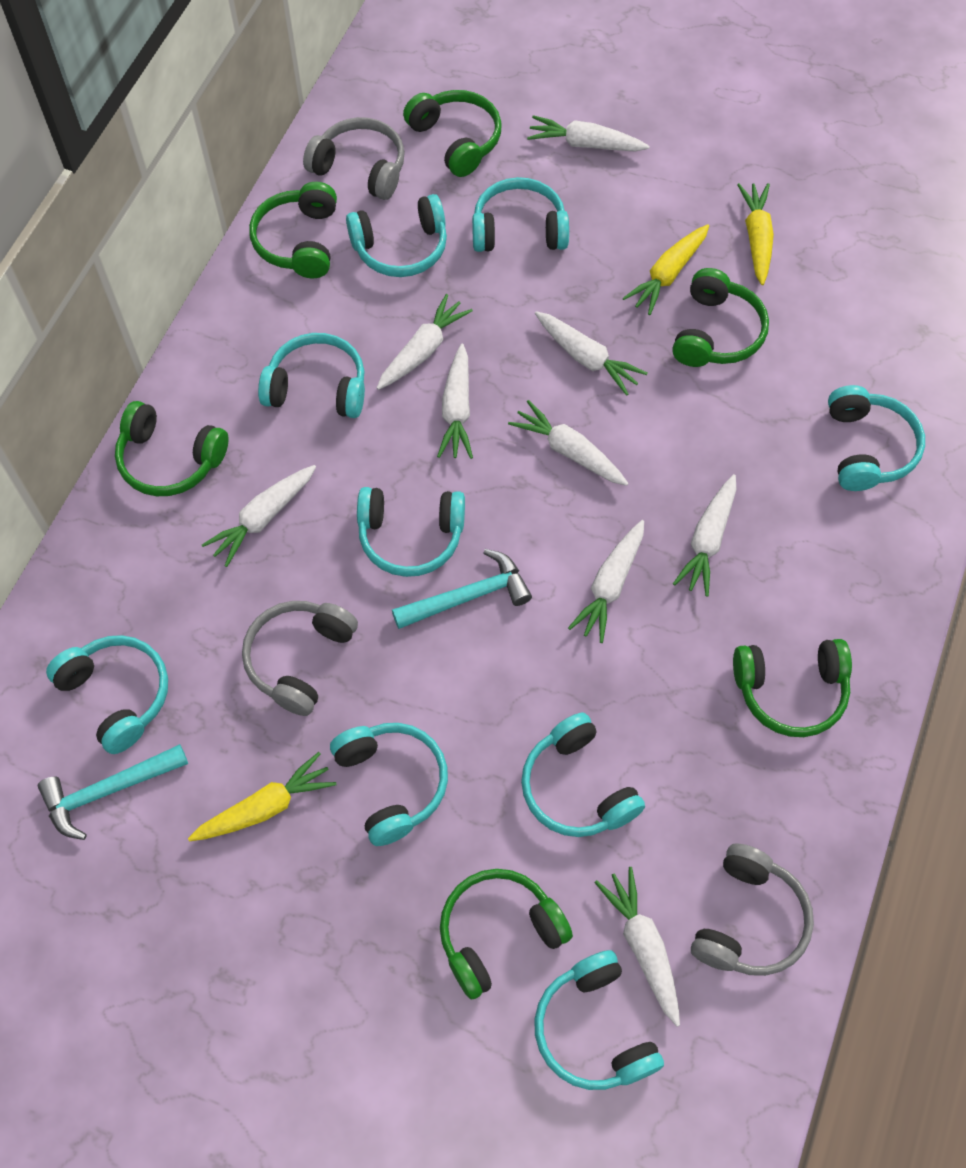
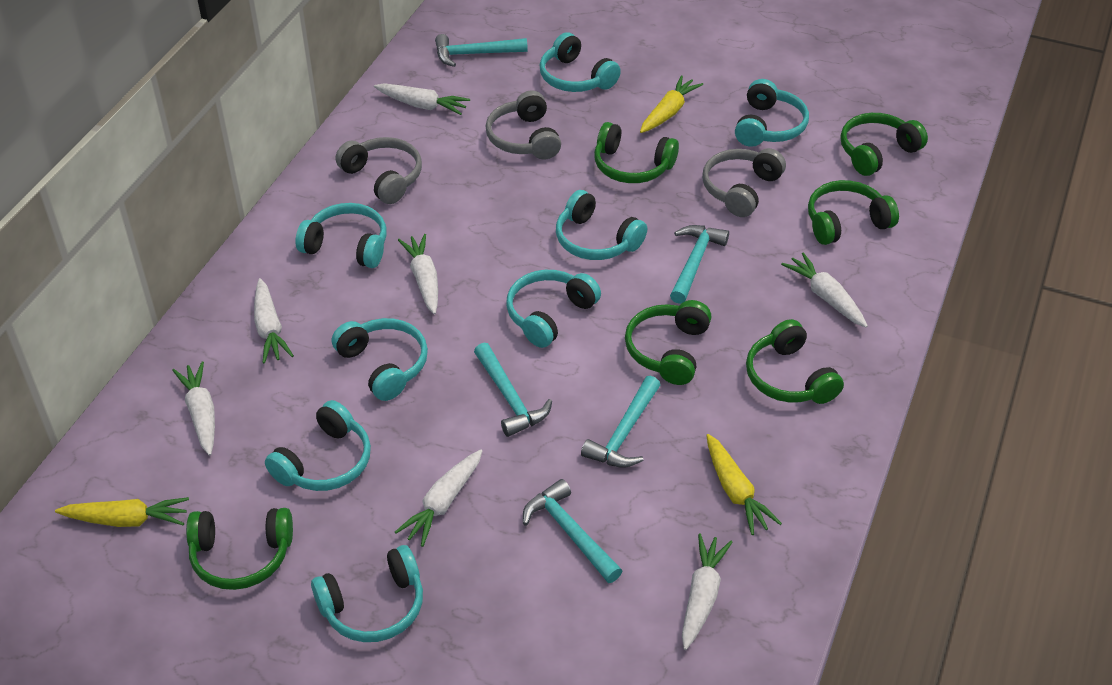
turquoise hammer: [38,744,188,840] [392,549,532,629] = 2 -> [435,34,528,67] [474,343,552,437] [523,479,622,583] [581,376,660,468] [670,225,729,304] = 5
turquoise headphones: [46,635,168,754] [258,333,365,418] [330,723,448,846] [346,194,447,277] [357,487,465,577] [472,177,569,252] [521,713,645,837] [534,950,664,1090] [828,385,925,491] = 9 -> [265,400,371,491] [295,203,387,268] [311,545,423,642] [332,318,428,401] [506,270,601,348] [540,32,621,92] [556,190,647,260] [735,79,809,147] = 8
white carrot: [202,465,316,567] [377,294,473,390] [437,344,473,459] [508,400,628,486] [527,115,650,151] [535,311,647,396] [568,520,644,643] [594,867,680,1027] [673,474,736,596] = 9 -> [172,361,215,456] [254,278,294,363] [374,83,470,115] [395,449,482,547] [398,234,438,314] [682,534,732,650] [781,252,868,327] = 7

